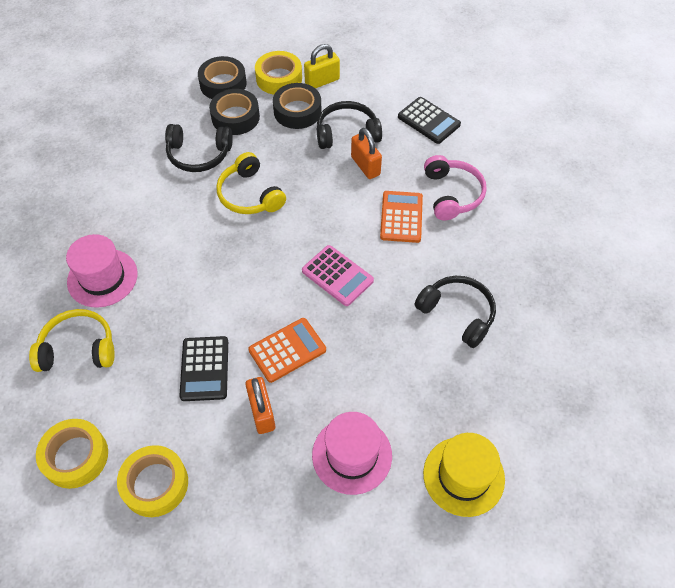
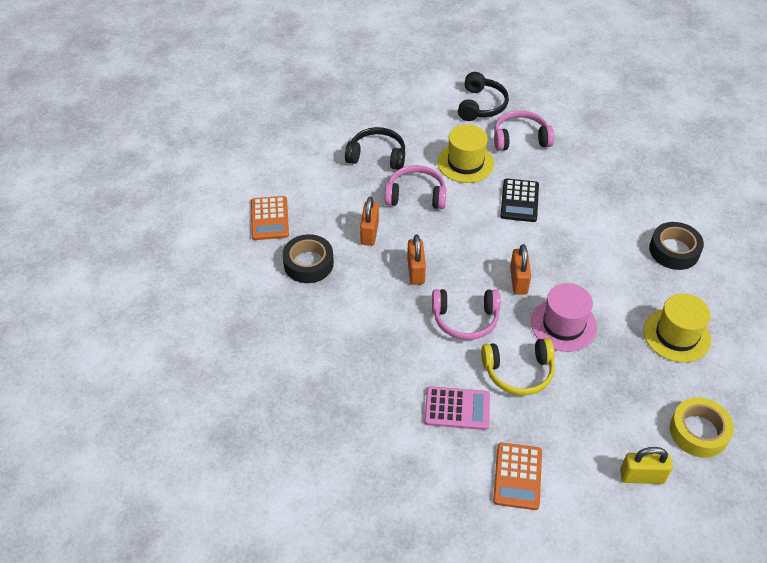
black calculator: [179,336,228,401] [398,97,461,144] = 2 -> [500,179,539,222] = 1
black headphones: [165,124,233,172] [317,101,382,149] [415,276,496,348] = 3 -> [345,127,405,170] [458,72,509,121] = 2
black tape: [198,56,247,99] [209,89,260,135] [273,83,321,129] = 3 -> [282,234,334,283] [649,222,704,270] = 2
orange padlock: [245,377,275,434] [351,128,382,179] = 2 -> [360,197,379,246] [407,235,426,285] [510,244,531,295] = 3
pink hat: [66,234,138,308] [312,412,392,495] = 2 -> [531,283,597,352] = 1
pink headphones: [424,155,487,220] = 1 -> [385,165,447,209] [432,289,500,340] [494,110,554,151] = 3
yellow hat: [423,433,505,517] = 1 -> [438,124,494,183] [644,293,711,363] = 2
yellow headphones: [29,309,115,372] [216,152,286,214] = 2 -> [481,338,555,395] = 1
yellow tape: [36,419,108,489] [117,445,188,517] [255,51,302,95] = 3 -> [670,397,734,458] = 1

